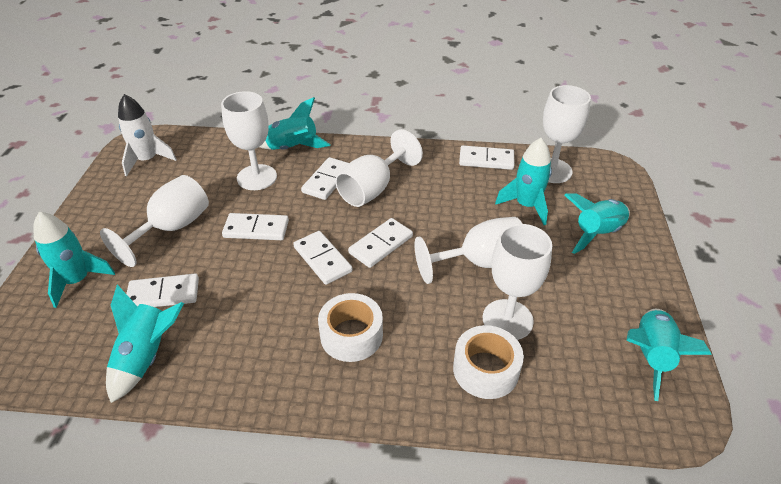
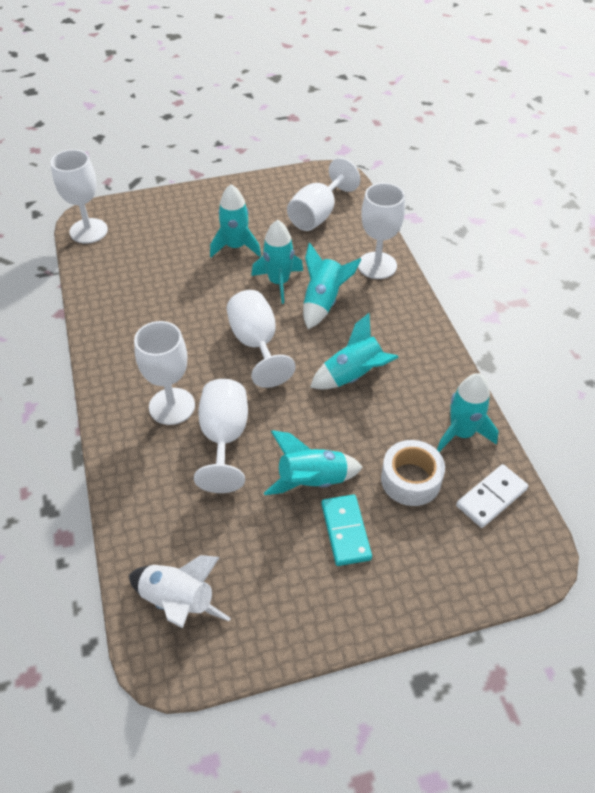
turquoise domino: none = 0 -> [321,495,372,566] = 1
white domino: [126,274,199,307] [222,213,289,240] [293,231,353,285] [301,157,349,200] [348,218,413,268] [459,145,514,170] = 6 -> [456,464,528,528] = 1
white tape: [318,293,383,362] [453,325,524,399] = 2 -> [381,440,445,506] = 1

